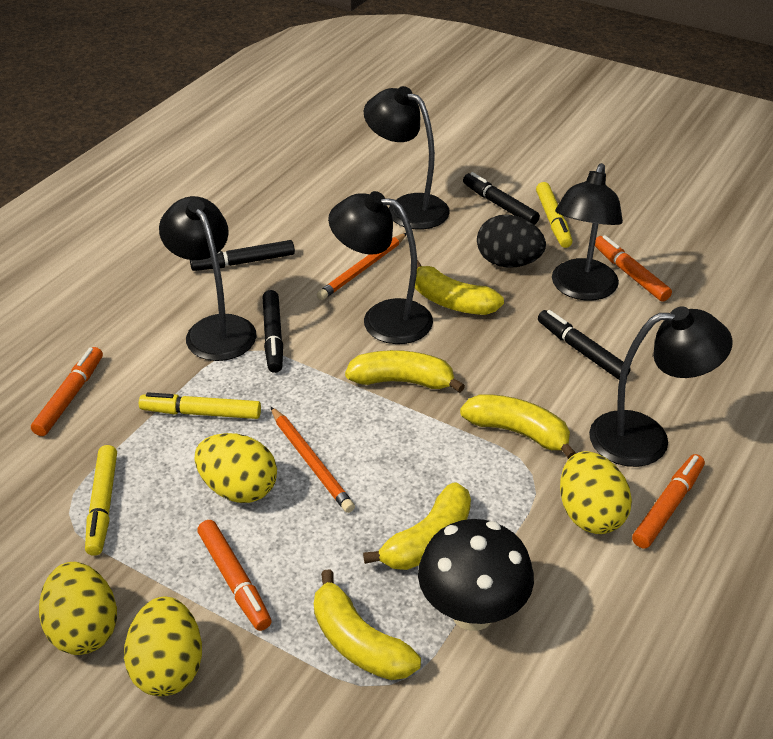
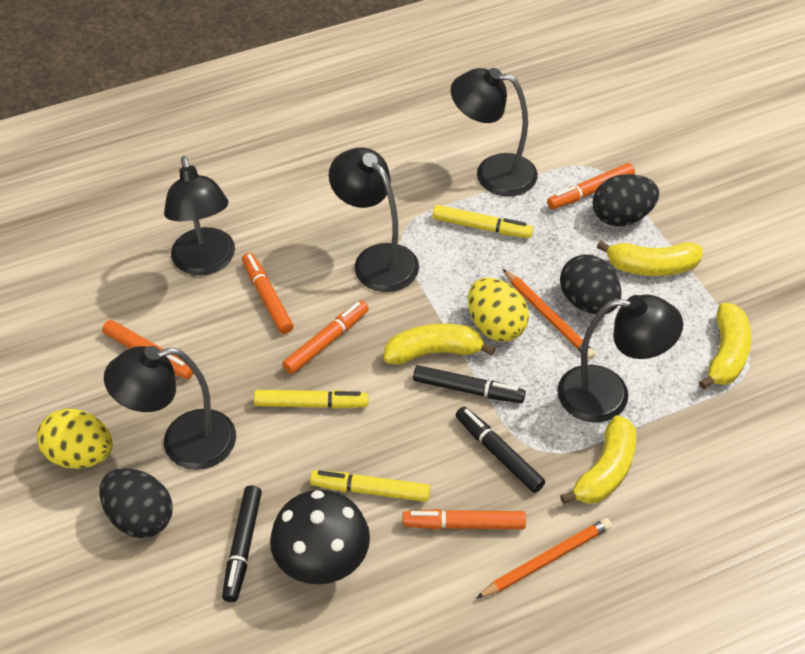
black egg: [477,214,546,268] = 1 -> [100,468,173,538] [560,254,622,314] [593,174,659,226] = 3
black marker: [190,240,295,271] [263,290,283,373] [463,172,540,225] [538,310,630,380] = 4 -> [222,486,262,602] [413,365,526,403] [456,407,545,493] = 3
orange marker: [31,347,103,436] [197,520,272,631] [595,235,672,302] [632,454,705,549] = 4 -> [102,320,194,379] [242,253,293,334] [282,301,369,374] [403,509,526,530] [547,163,635,209] = 5
yellow banana: [314,569,421,680] [345,350,465,393] [363,482,471,570] [415,260,504,315] [460,394,576,459] = 5 -> [384,323,495,365] [560,415,636,504] [597,241,703,276] [699,303,751,389] = 4
yellow egg: [39,562,117,655] [124,597,202,696] [195,433,277,503] [560,451,632,534] = 4 -> [37,409,113,469] [468,278,529,342] = 2

